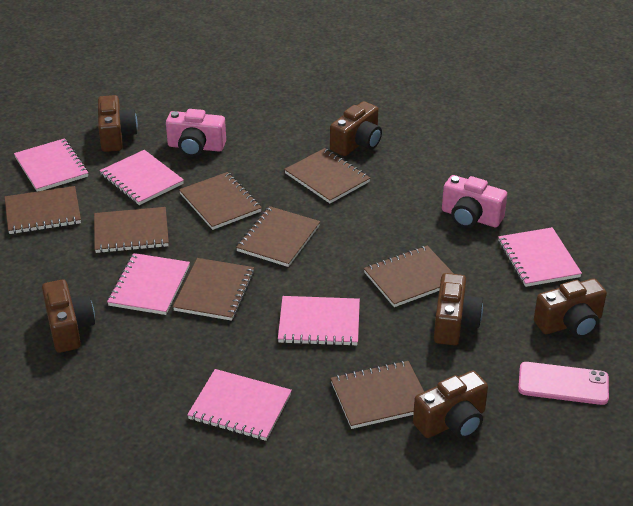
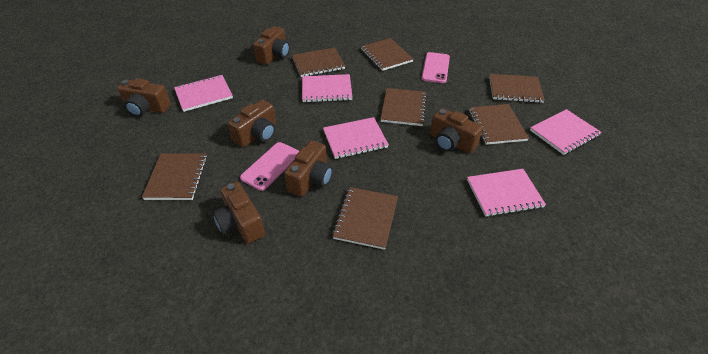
brown notebook: [5,186,81,234] [94,207,169,253] [173,258,255,321] [179,172,262,230] [236,206,320,267] [284,148,370,203] [330,361,424,429] [364,246,454,307] = 8 -> [142,154,207,200] [292,47,345,77] [332,187,398,250] [361,38,413,71] [381,88,427,126] [469,104,529,145] [489,74,545,103] = 7
pink camera: [166,109,226,157] [442,175,507,228] = 2 -> none = 0
pink notebook: [14,138,89,192] [100,150,184,205] [107,253,190,315] [187,369,292,441] [278,296,360,346] [498,227,582,287] = 6 -> [174,75,233,112] [302,74,352,102] [323,117,389,159] [467,169,546,217] [530,109,602,155] = 5
pink phone: [518,362,609,405] = 1 -> [240,142,299,191] [422,52,450,83] = 2

